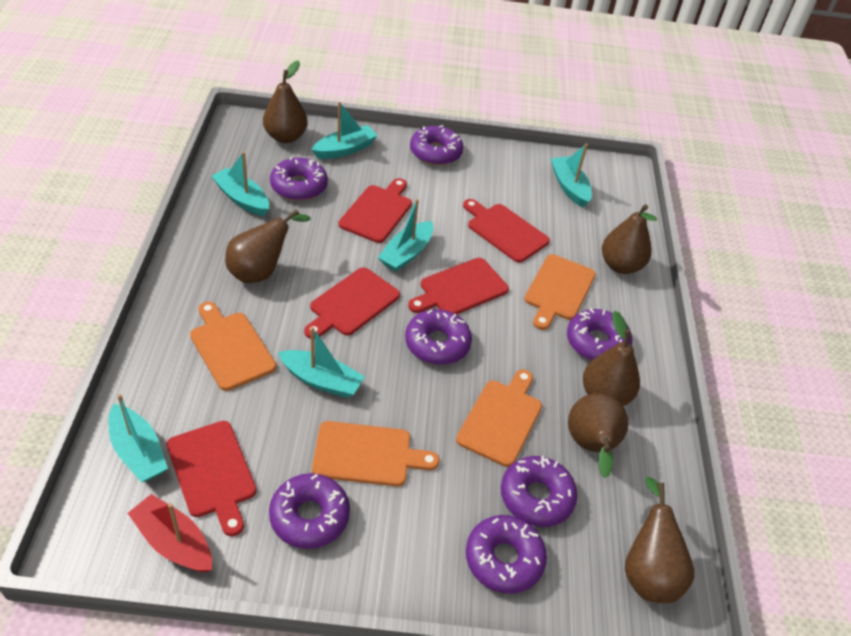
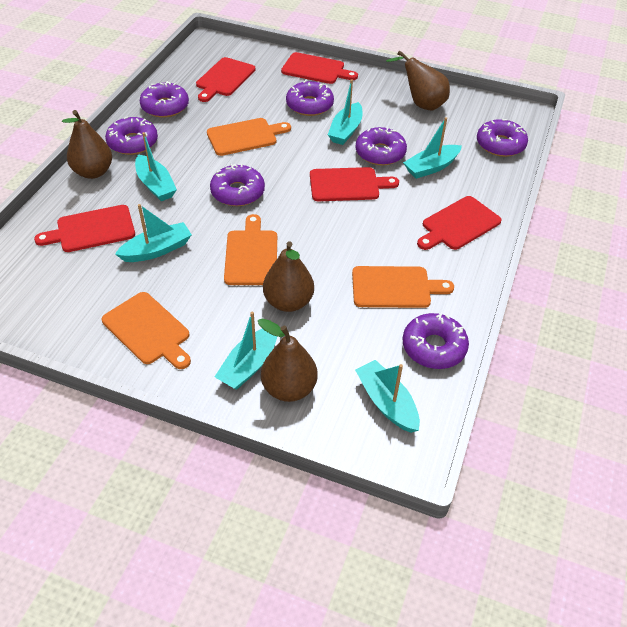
brown pear: [225,209,311,283] [263,61,308,143] [568,393,629,478] [583,311,640,406] [602,204,657,274] [625,477,694,603] = 6 -> [62,110,112,179] [258,319,318,402] [263,241,314,312] [386,51,450,110] = 4
red boat: [128,494,212,572] = 1 -> none = 0

